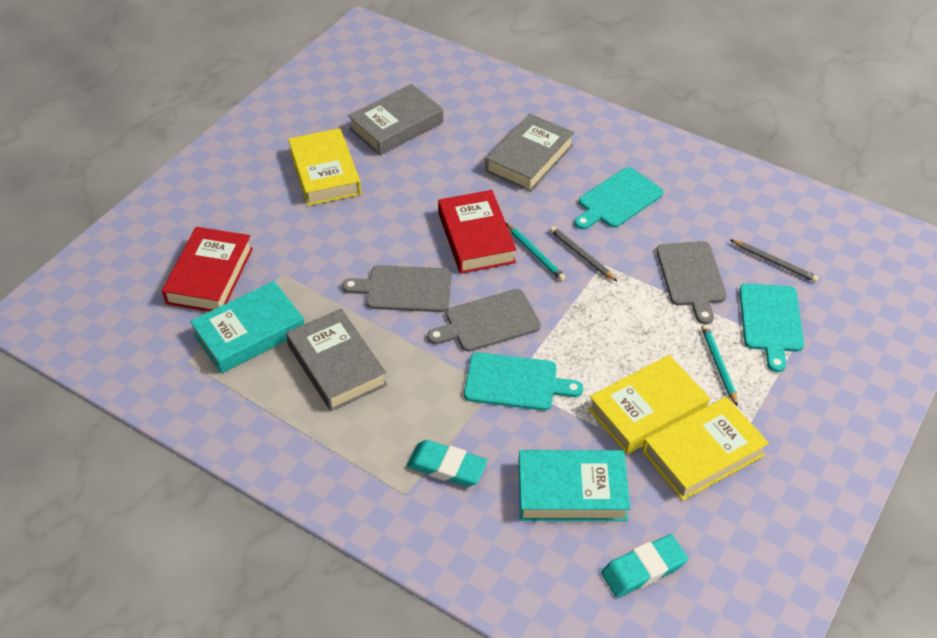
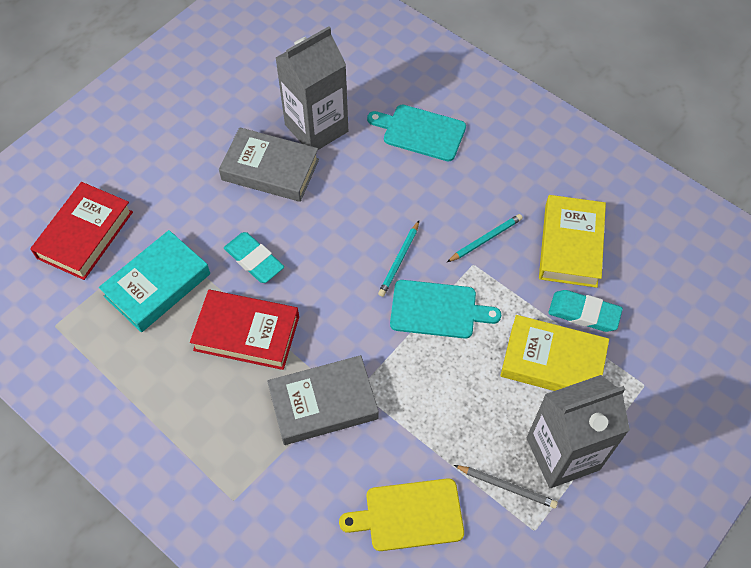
grey book: [286,308,387,411] [348,84,443,155] [485,114,574,192] = 3 -> [219,127,319,202] [267,355,379,445] = 2
grey carton: none = 0 -> [276,26,348,150] [527,375,630,488] = 2
grey cutting board: [342,265,452,312] [427,289,541,352] [656,241,727,325] = 3 -> none = 0
grey pencil: [550,226,617,281] [731,240,819,282] = 2 -> [454,465,558,508] = 1
turquoise book: [190,281,304,373] [518,450,630,521] = 2 -> [99,230,210,332] = 1
turquoise cutting board: [464,352,583,411] [574,167,664,230] [739,284,804,372] = 3 -> [367,105,466,161] [390,280,501,339] = 2
yellow book: [288,128,361,206] [588,355,710,454] [642,397,769,501] = 3 -> [500,315,609,391] [539,195,606,288] = 2
yellow cutting board: none = 0 -> [339,478,464,551] = 1

